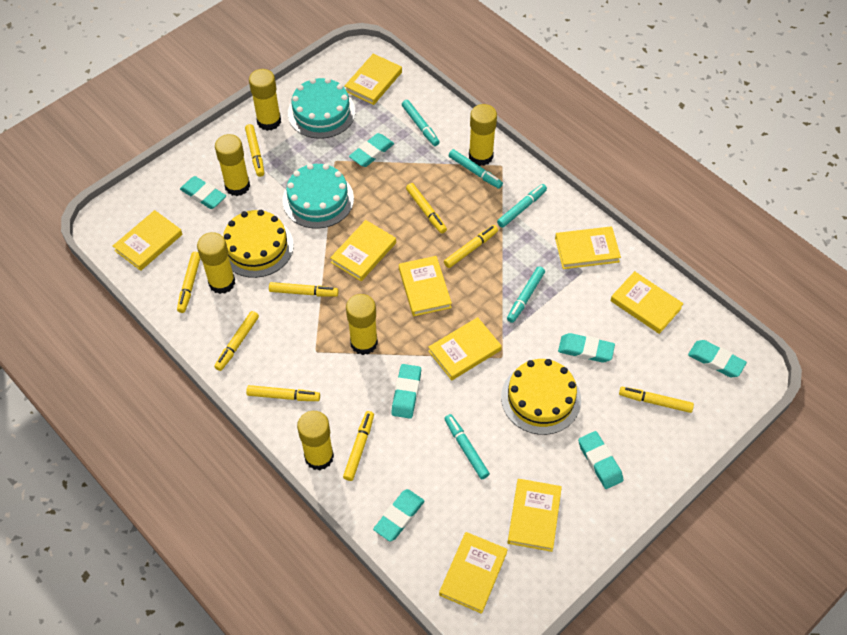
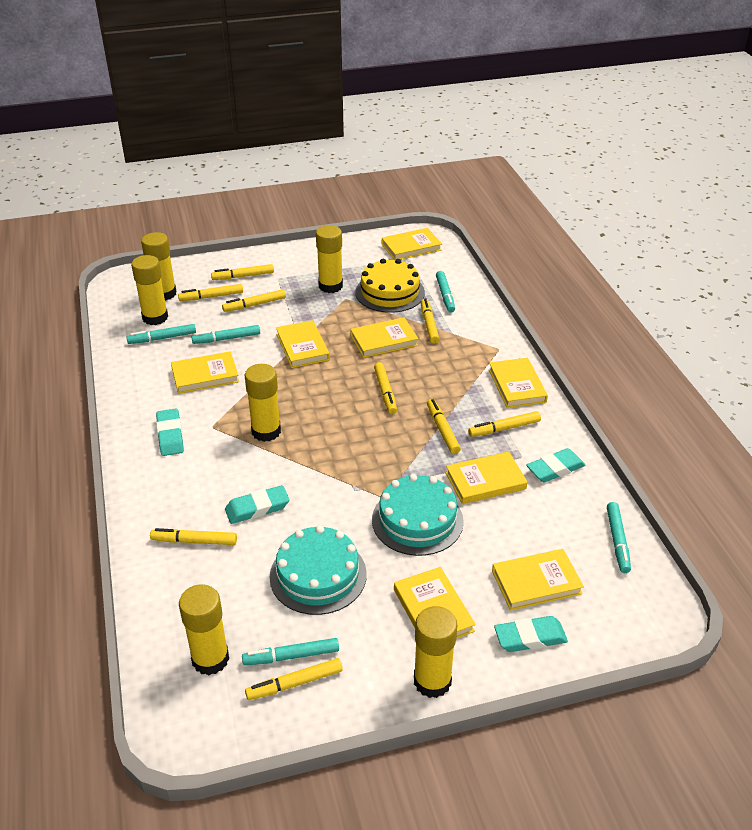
turquoise eraser: [180,176,226,209] [349,133,394,167] [373,489,424,542] [391,364,421,419] [558,333,615,363] [578,431,624,489] [688,340,747,377] = 7 -> [156,409,184,456] [225,485,290,524] [494,616,568,652] [526,448,586,482] = 4
yellow book: [113,210,183,271] [330,220,396,281] [345,54,402,105] [399,256,452,316] [428,317,502,380] [439,532,508,614] [508,479,562,552] [555,226,621,269] [610,271,684,334] = 9 -> [171,351,239,394] [276,320,330,368] [350,317,418,358] [382,228,442,260] [394,567,476,638] [446,452,528,504] [489,358,548,408] [492,549,584,610] = 8
yellow cake: [223,210,294,278] [501,359,581,435] = 2 -> [355,259,425,313] = 1

